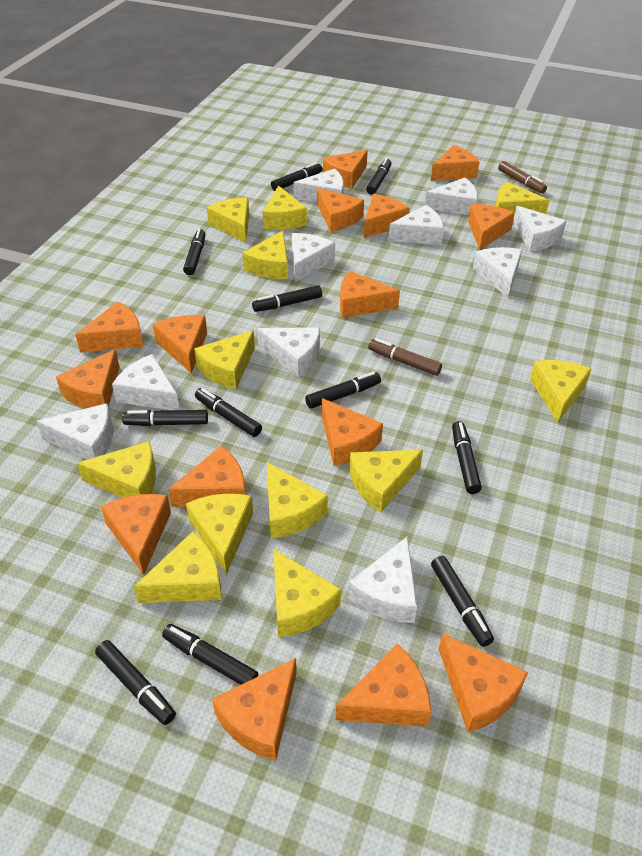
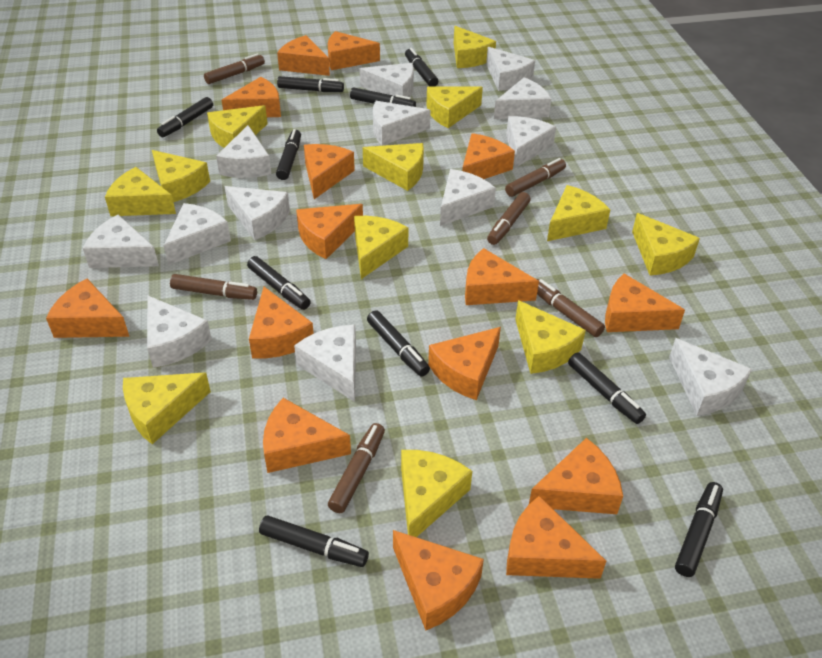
black marker: [95,640,176,725] [122,410,208,426] [162,624,258,685] [183,229,205,275] [195,388,262,437] [252,285,322,312] [271,162,322,191] [305,372,381,409] [366,158,391,195] [431,556,494,647] [452,421,482,494] = 11 -> [157,97,213,137] [247,256,311,310] [259,516,369,567] [276,129,301,180] [277,76,344,92] [350,87,416,107] [367,310,430,377] [405,48,439,87] [568,352,646,424] [675,482,723,577] = 10
brown marker: [368,338,442,376] [498,161,547,193] = 2 -> [170,274,257,300] [204,54,265,84] [328,423,385,513] [487,192,531,245] [505,158,566,197] [537,279,605,337] = 6
white cheese: [36,403,113,460] [112,354,180,410] [257,327,320,378] [292,233,335,282] [293,169,344,203] [348,536,417,623] [388,205,444,245] [425,178,478,215] [473,247,522,298] [513,206,566,251] = 10 -> [83,215,159,268] [147,295,212,368] [164,203,231,265] [216,125,271,178] [225,186,290,240] [294,325,356,402] [360,63,414,97] [373,101,431,146] [440,169,496,226] [486,47,535,91] [494,77,551,119] [506,116,556,168] [669,338,752,416] = 13

